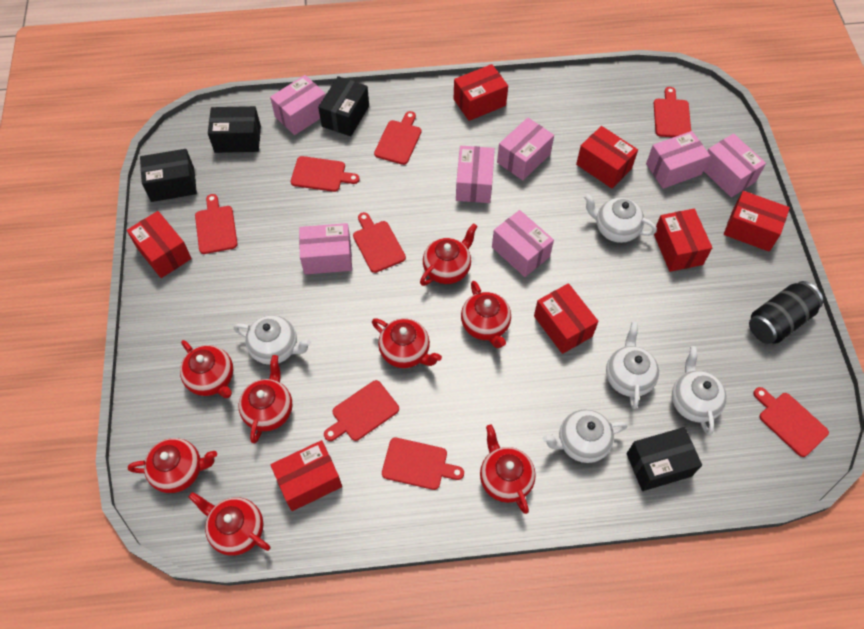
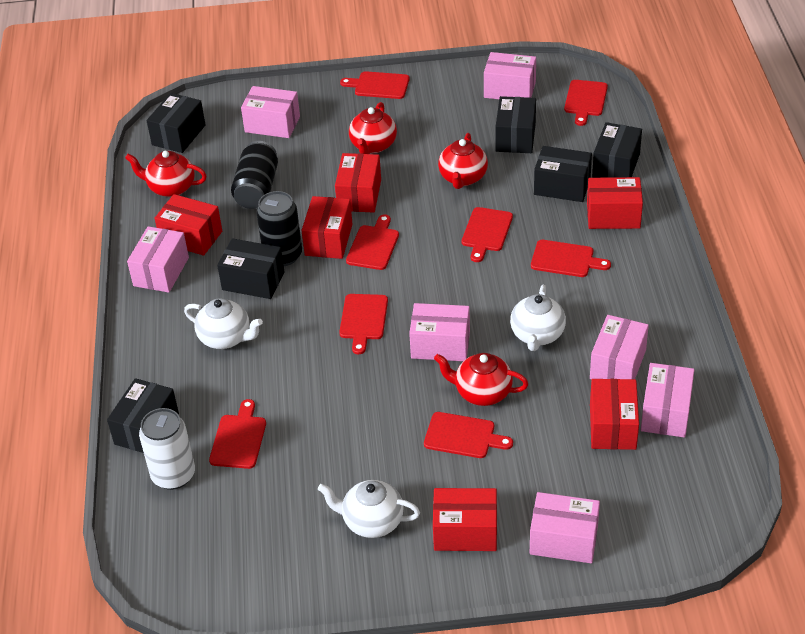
black box: [140,149,197,202] [208,106,261,153] [318,76,369,136] [627,427,702,491] = 4 -> [107,378,179,453] [147,93,206,153] [217,238,285,299] [496,96,536,153] [534,146,592,202] [592,122,642,178] = 6
black can: [749,281,823,344] = 1 -> [231,141,278,209] [256,191,302,266] = 2
red box: [127,211,192,278] [270,440,342,511] [454,64,508,121] [534,283,599,354] [576,126,638,188] [654,209,712,272] [724,191,790,252] = 7 -> [154,194,222,256] [301,196,353,259] [335,153,381,213] [433,488,497,551] [587,177,643,229] [590,379,639,450] = 6
red teapot: [128,438,217,493] [180,340,233,398] [189,492,270,556] [239,355,293,443] [372,318,442,368] [420,223,478,286] [461,281,511,348] [480,425,536,514] = 8 -> [125,151,207,197] [349,102,397,154] [434,353,528,406] [438,133,488,189] = 4
white can: none = 0 -> [139,408,195,490] = 1
white teapot: [234,315,311,365] [543,409,627,463] [583,193,657,243] [606,322,659,409] [672,346,727,435] = 5 -> [184,298,263,349] [318,480,420,538] [510,285,566,351] = 3

